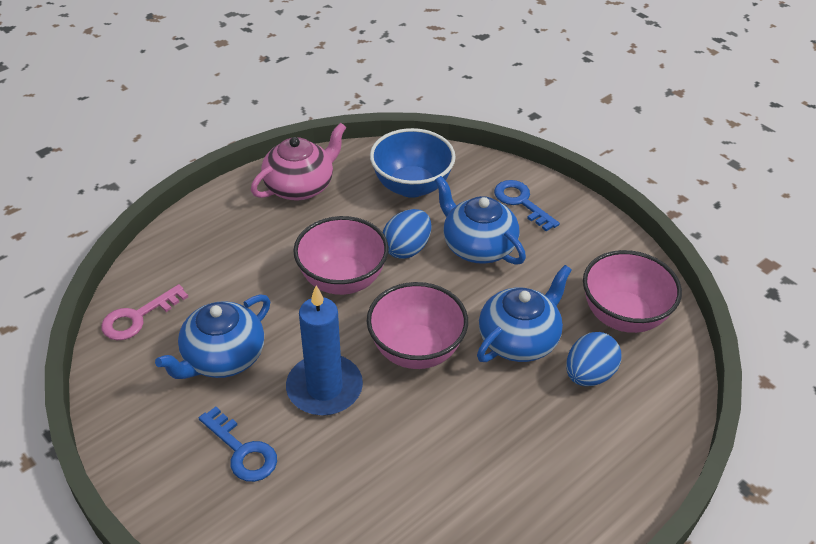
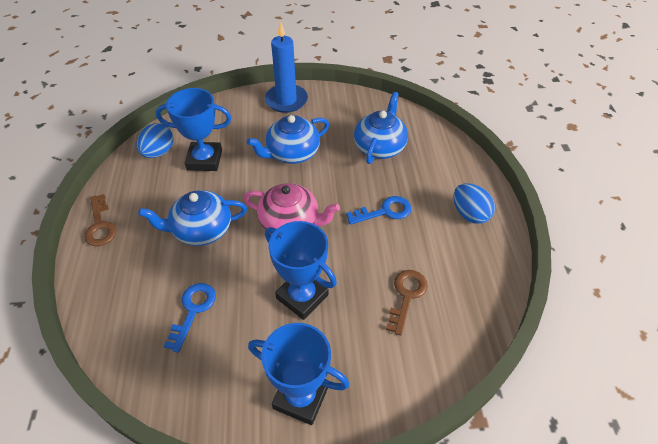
blue bowl: [370,128,456,198] = 1 -> none = 0
blue trophy: none = 0 -> [156,88,231,171] [248,323,349,425] [265,221,337,320] = 3
brown key: none = 0 -> [84,194,116,247] [386,270,428,336] = 2
pink bowl: [293,216,389,295] [367,282,468,369] [583,250,682,333] = 3 -> none = 0
pink key: [101,284,188,340] = 1 -> none = 0

